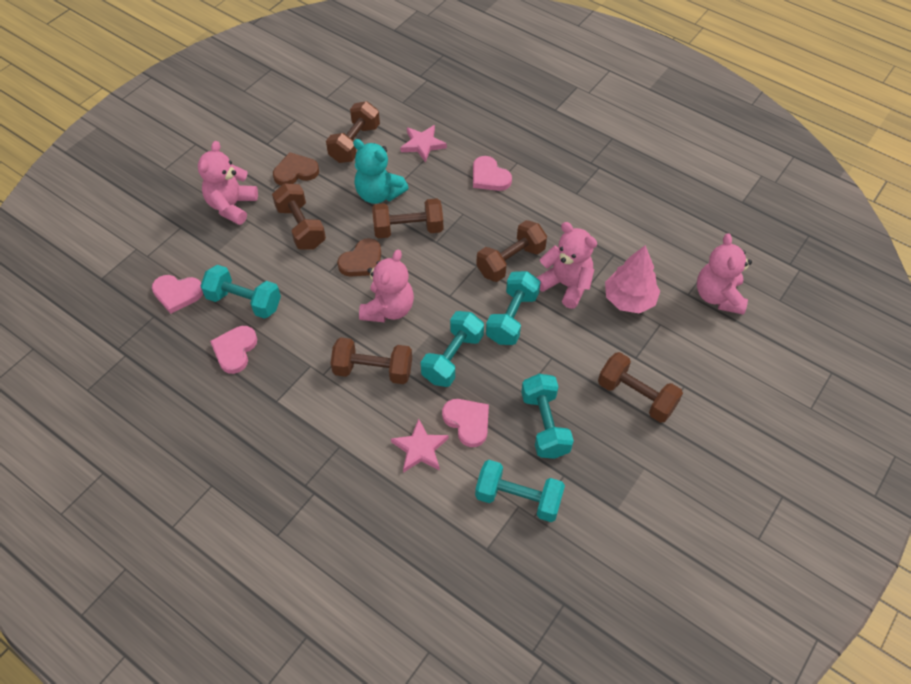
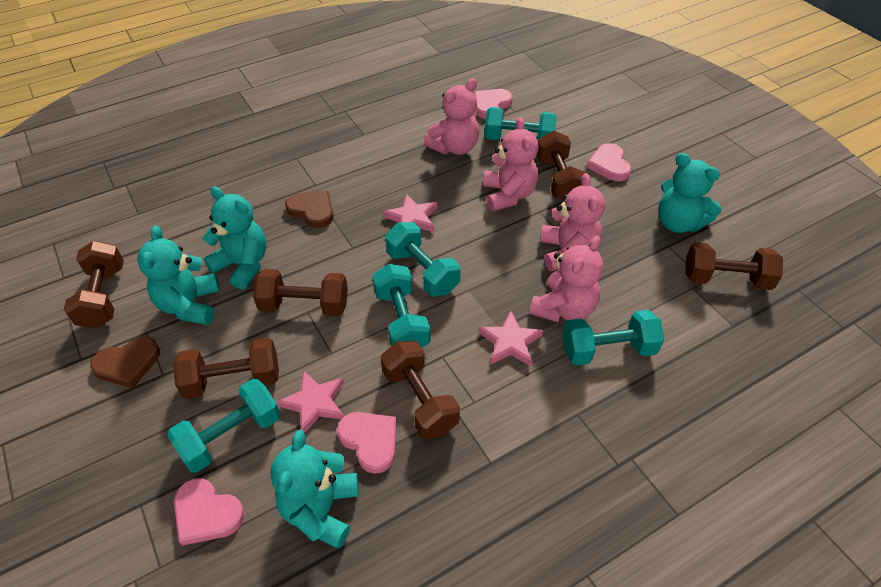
pink star: [391,419,449,473] [400,125,447,162] = 2 -> [277,370,344,433] [383,194,437,232] [479,311,543,366] = 3
pink tree: [605,245,660,313] = 1 -> none = 0
turquoise teddy bear: [353,139,408,204] = 1 -> [137,226,220,325] [203,186,267,290] [271,430,359,549] [658,153,722,233] = 4

